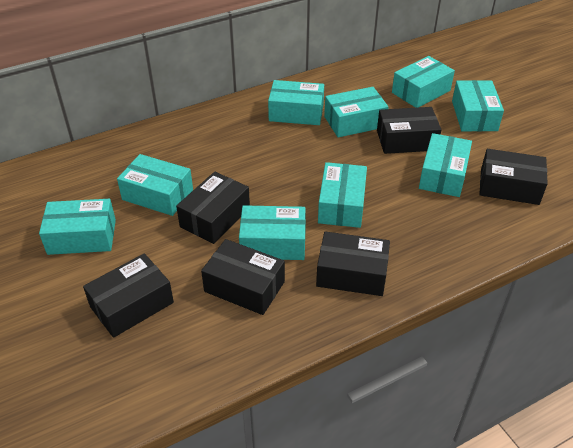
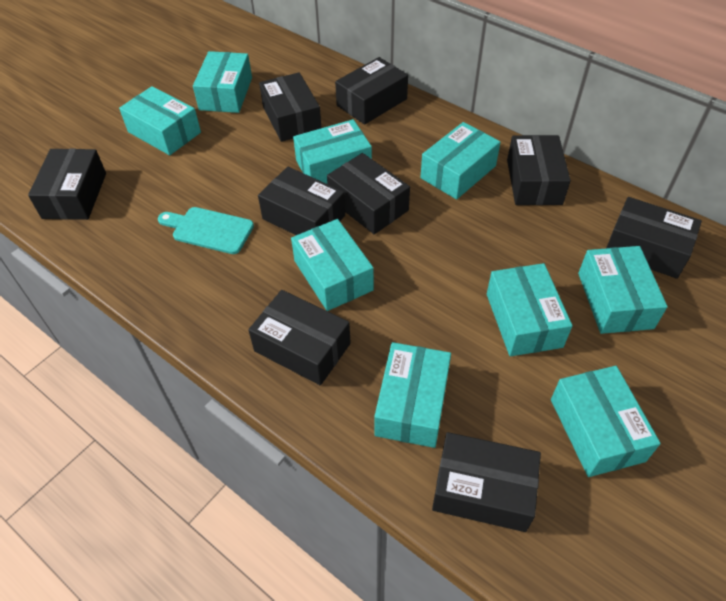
black box: [83,253,174,338] [176,172,250,244] [201,239,285,315] [316,231,390,296] [377,107,442,154] [479,149,548,205] = 6 -> [28,149,106,220] [248,290,351,385] [258,167,345,235] [259,72,321,142] [327,153,410,234] [335,57,408,125] [432,432,541,532] [507,135,571,205] [606,197,702,279] = 9
turquoise cutting board: none = 0 -> [158,207,254,254] = 1

